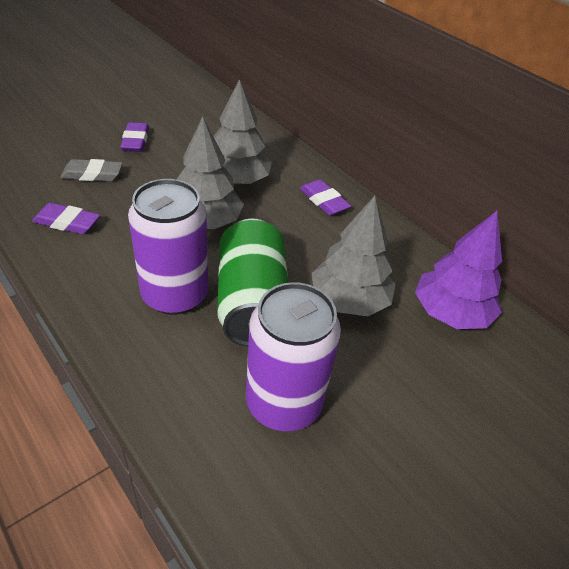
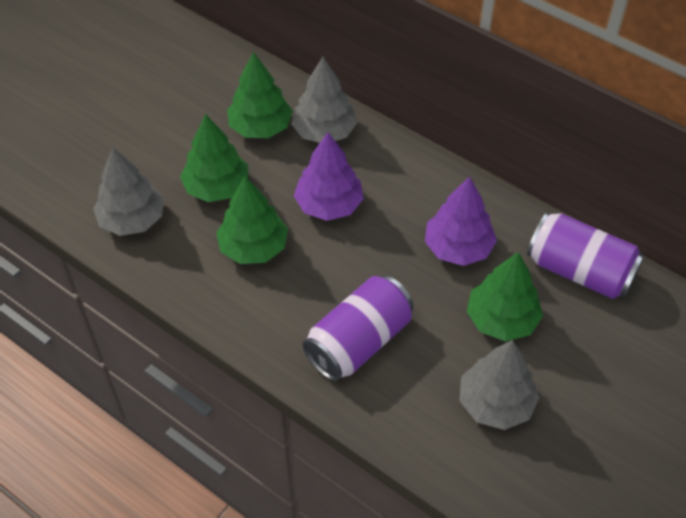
green can: [217,219,288,347] = 1 -> none = 0
green tree: none = 0 -> [180,114,248,202] [216,176,288,264] [227,52,293,138] [467,252,543,341] = 4
grey eraser: [60,159,123,182] = 1 -> none = 0
purple eraser: [32,203,100,234] [120,122,149,152] [300,179,351,216] = 3 -> none = 0
purple tree: [415,211,502,329] = 1 -> [294,132,364,221] [425,177,497,266] = 2

